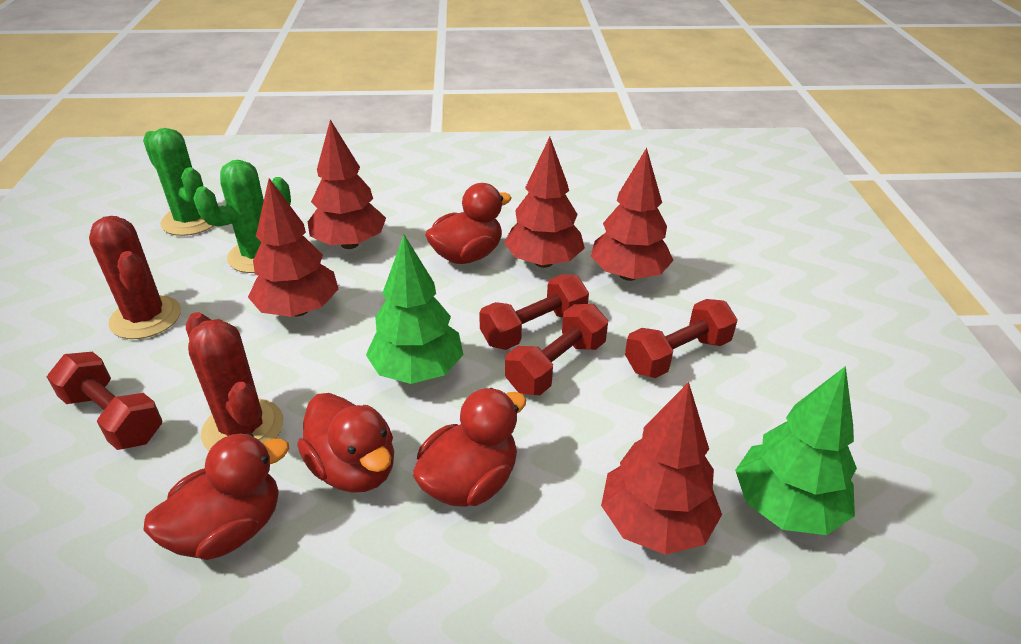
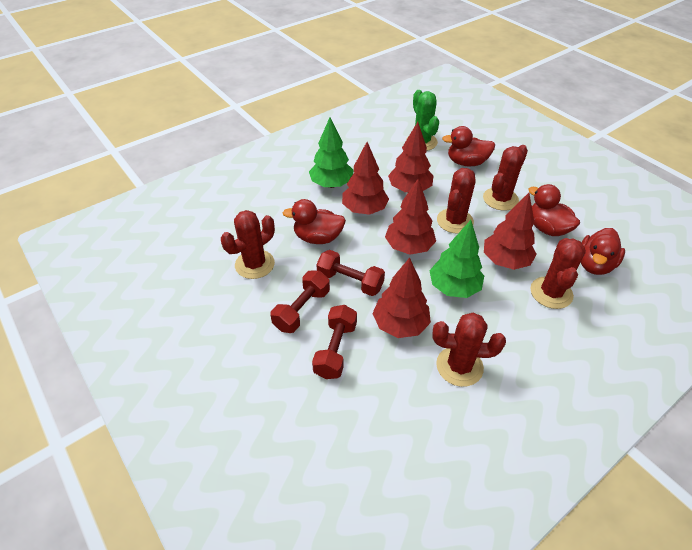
green cactus: [143,128,213,236] [193,160,291,273] = 2 -> [406,90,439,151] = 1
red cactus: [89,216,181,339] [186,312,283,451] = 2 -> [221,210,275,279] [433,313,506,387] [437,168,475,234] [483,145,528,211] [530,238,586,309] = 5
red dumbbell: [47,352,162,450] [479,274,589,350] [505,304,608,395] [625,299,738,378] = 4 -> [271,271,330,333] [312,305,357,379] [316,250,385,296] = 3

